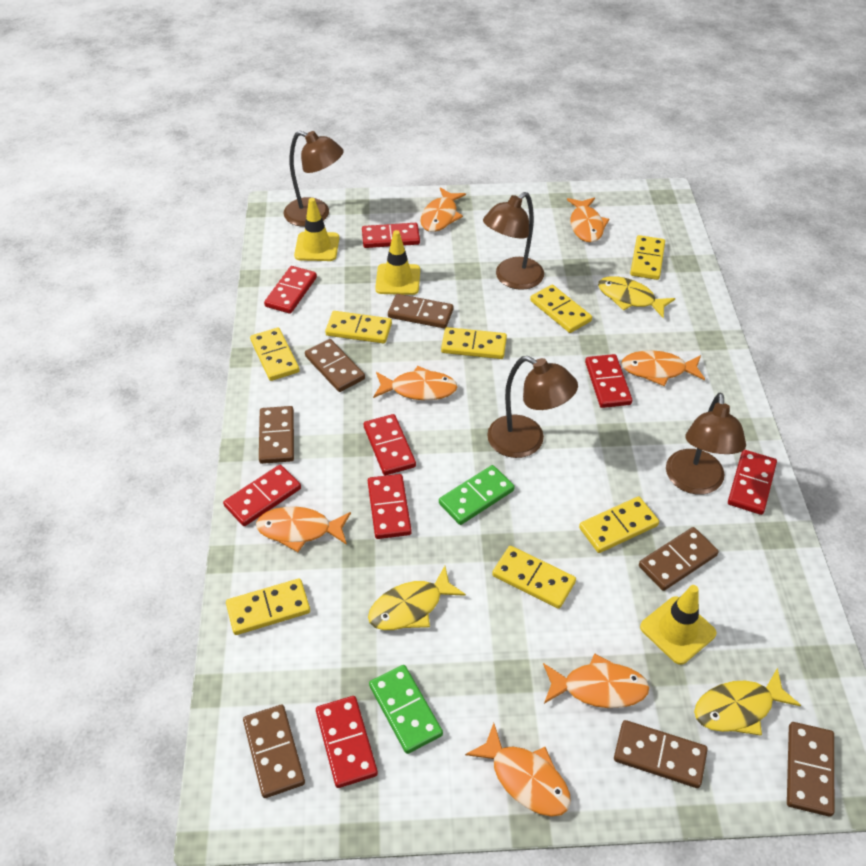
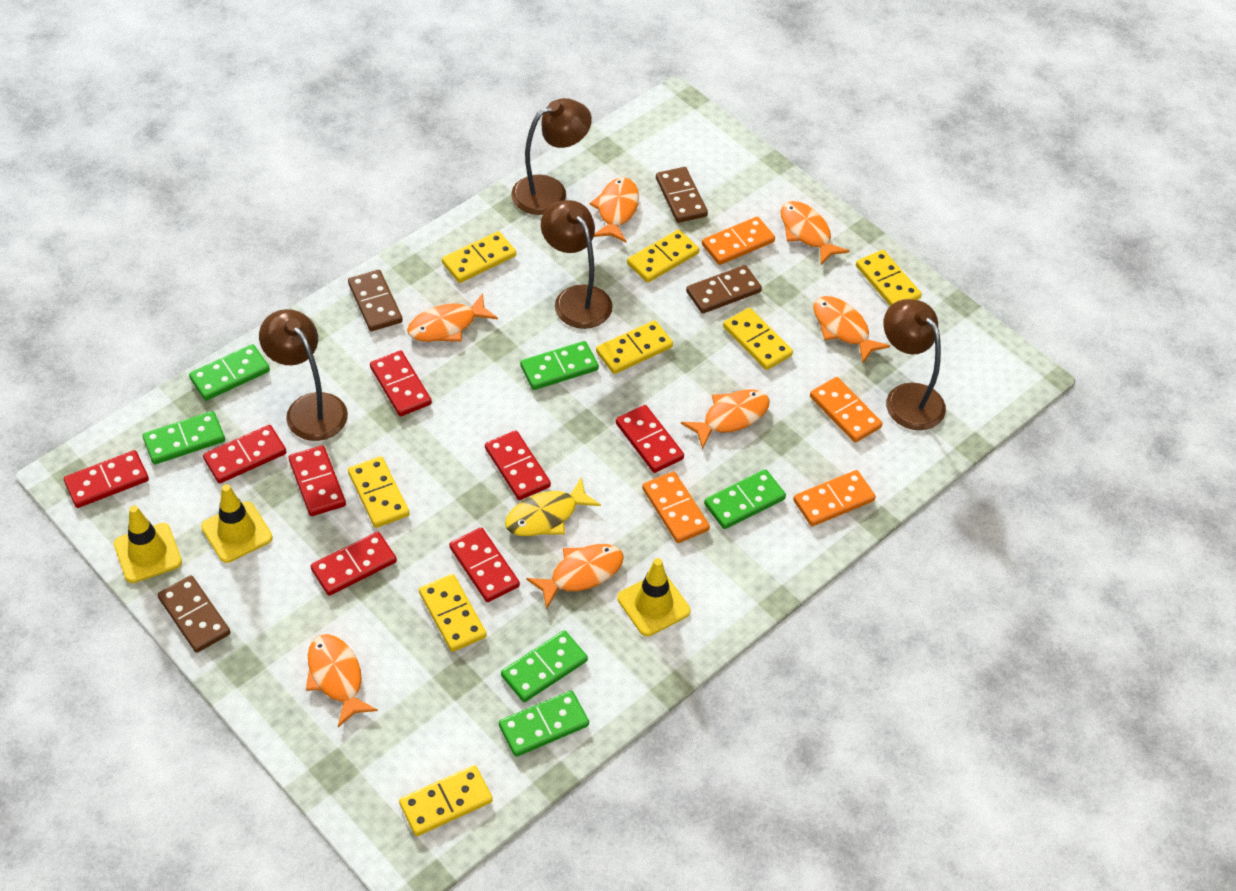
brown domino: [243,705,305,798] [259,406,294,464] [305,339,365,392] [388,294,454,328] [614,720,708,788] [639,527,719,591] [787,722,834,817] = 7 -> [158,575,230,653] [348,270,403,331] [656,167,708,223] [686,265,762,314] = 4
green domino: [369,665,443,754] [439,465,515,525] = 2 -> [143,411,225,464] [189,344,270,401] [499,690,589,757] [501,630,588,702] [520,341,599,390] [704,469,786,529] = 6
orange domino: none = 0 -> [642,471,710,543] [702,217,775,265] [793,470,876,526] [810,377,882,443] = 4
yellow fish: [368,566,466,630] [598,276,675,318] [694,668,801,736] = 3 -> [505,477,601,536] = 1

